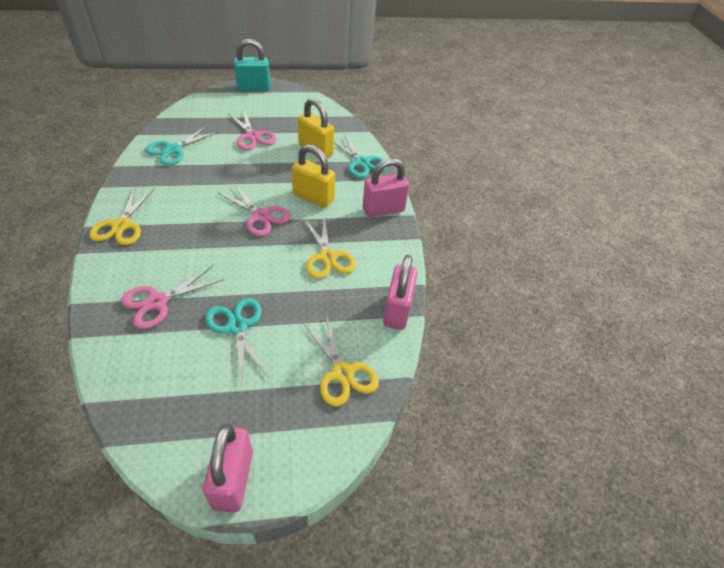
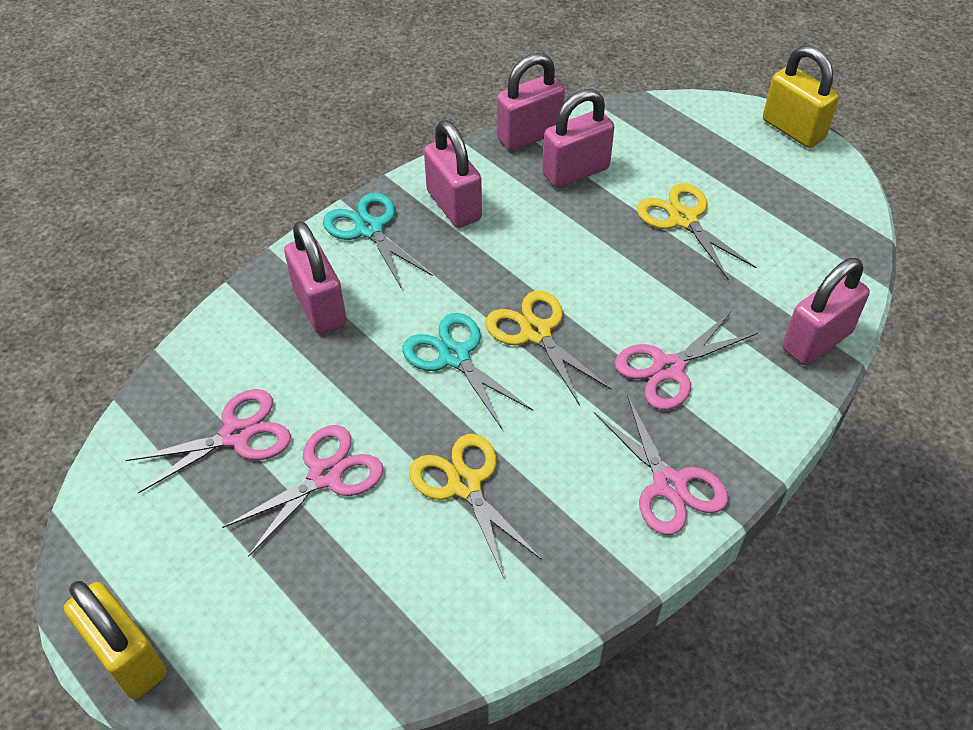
pink padlock: [203,424,253,512] [363,158,409,217] [383,255,417,330] = 3 -> [284,221,347,334] [424,120,482,228] [497,53,565,151] [542,89,614,188] [782,258,870,365] = 5
pink scissors: [121,266,224,329] [218,183,291,236] [228,109,277,150] = 3 -> [125,389,291,494] [222,425,384,557] [594,397,728,535] [615,312,758,410] = 4
turquoise padlock: [234,39,270,91] = 1 -> none = 0
turquoise scissors: [145,126,219,165] [205,298,269,387] [334,134,387,178] = 3 -> [323,192,433,289] [402,313,533,429] = 2

